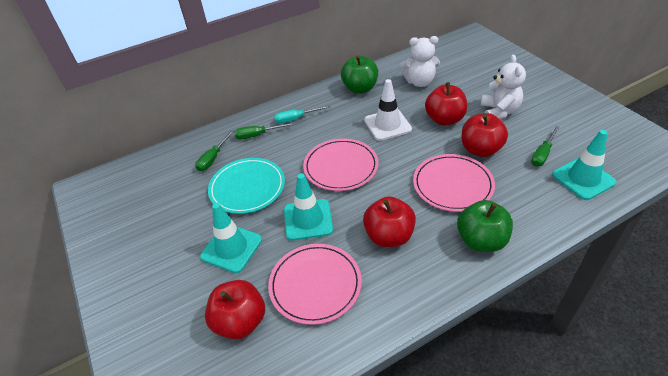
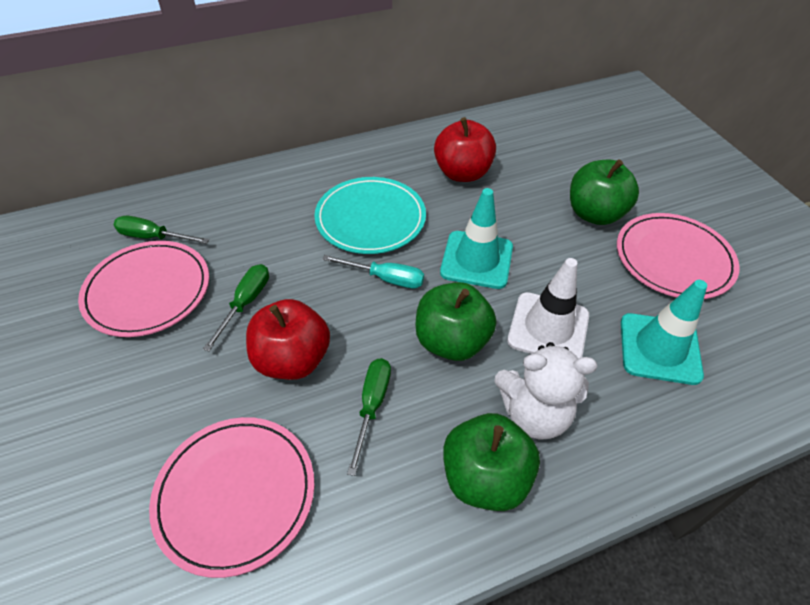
green apple: [341,55,378,93] [457,200,513,252] = 2 -> [416,282,496,361] [443,413,540,511] [570,160,639,225] = 3
red apple: [205,280,265,340] [363,196,416,247] [425,82,467,125] [462,113,508,157] = 4 -> [246,299,330,380] [434,117,496,182] = 2
turquoise traffic cone: [200,203,262,273] [284,173,333,241] [552,130,617,200] = 3 -> [440,188,513,289] [621,280,707,385] = 2
white teddy bear: [400,36,440,87] [481,55,526,119] = 2 -> [495,342,597,440] = 1

